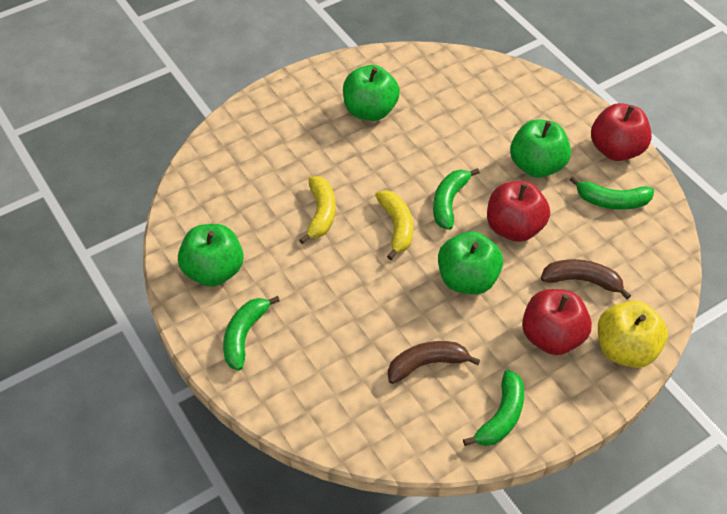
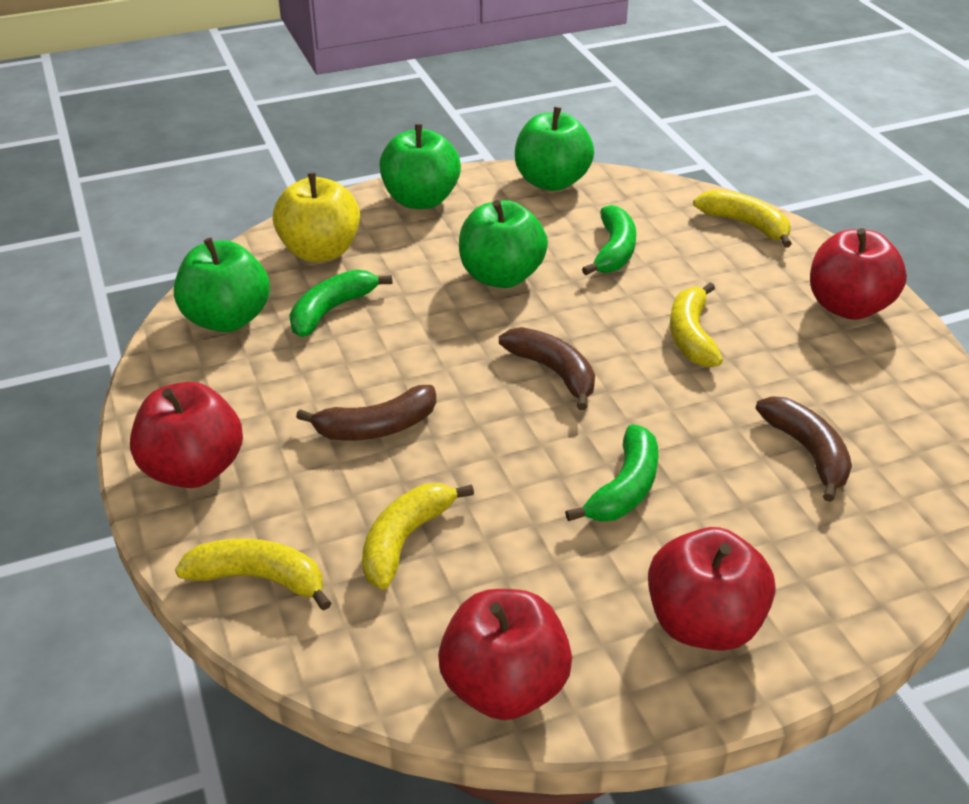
brown banana: [388,341,480,384] [541,259,631,299] = 2 -> [296,385,436,441] [499,327,595,410] [755,396,852,502] = 3
green banana: [223,296,280,370] [433,168,480,230] [463,370,524,446] [570,176,654,210] = 4 -> [289,269,393,337] [565,424,658,522] [582,205,636,275] = 3
red apple: [487,181,550,242] [522,289,592,355] [591,103,652,161] = 3 -> [130,382,243,488] [438,589,572,720] [648,527,775,651] [810,228,907,320] = 4
yellow banana: [299,176,336,244] [375,190,413,260] = 2 -> [175,538,331,611] [362,483,474,590] [670,282,723,367] [693,190,792,248] = 4

